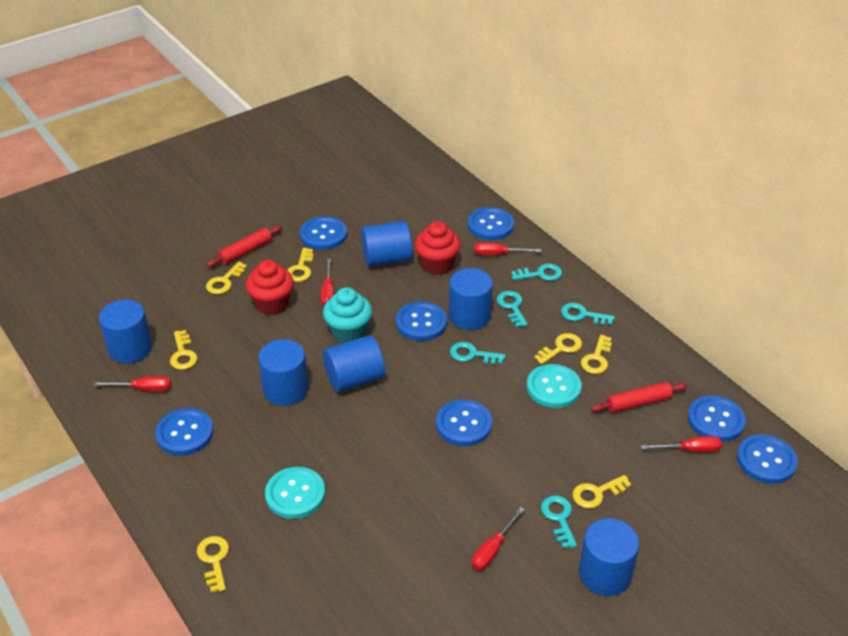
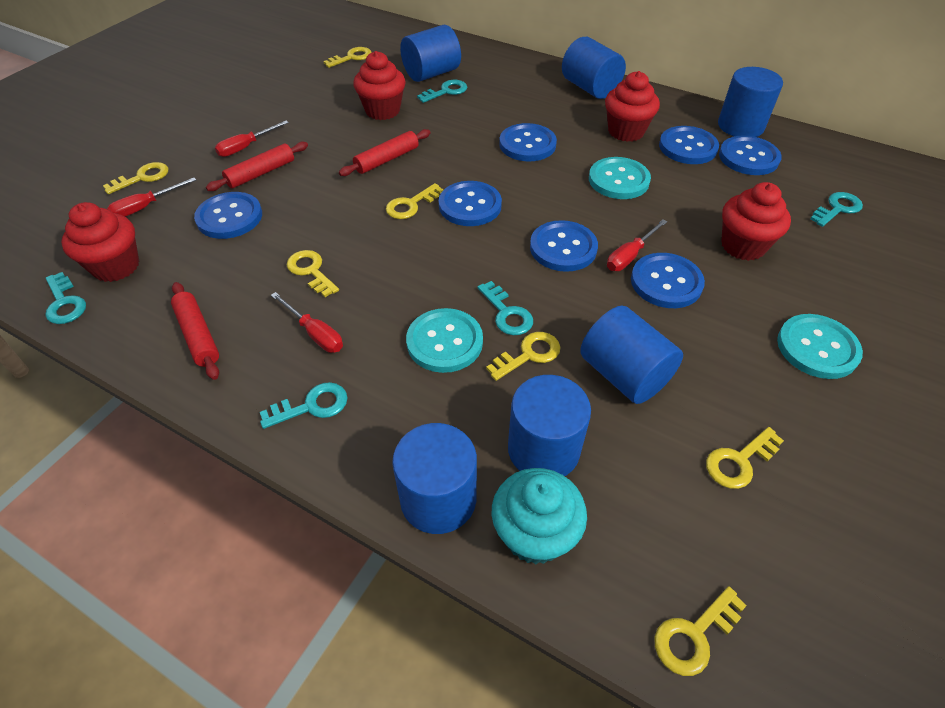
red cupcake: [246,260,294,315] [415,221,461,275] = 2 -> [61,202,139,282] [353,51,406,120] [605,71,660,142] [721,182,791,261] = 4
red rolling pin: [207,225,282,267] [591,382,687,413] = 2 -> [171,282,219,380] [206,142,308,191] [339,129,431,176] = 3
red screwdriver: [94,376,171,391] [321,259,334,306] [472,507,525,570] [474,242,541,255] [641,436,722,452] = 5 -> [107,178,196,217] [215,120,289,157] [271,292,343,353] [607,219,667,271] = 4
turquoise button: [265,467,325,519] [527,364,582,408] = 2 -> [406,308,483,373] [589,157,651,199] [777,314,863,379] = 3

